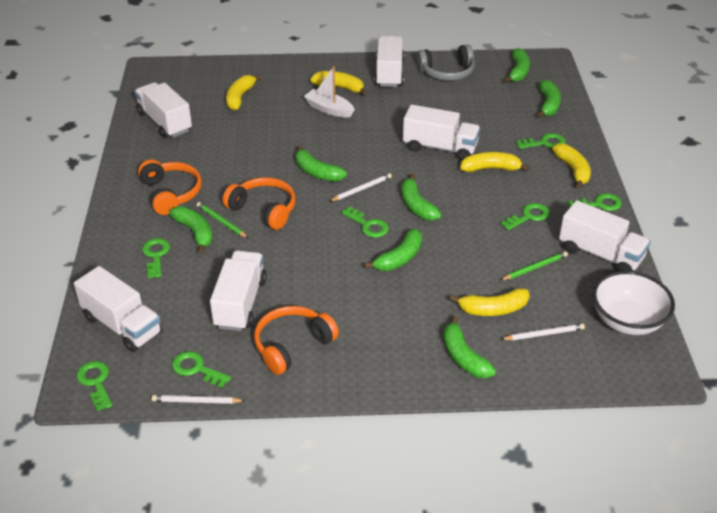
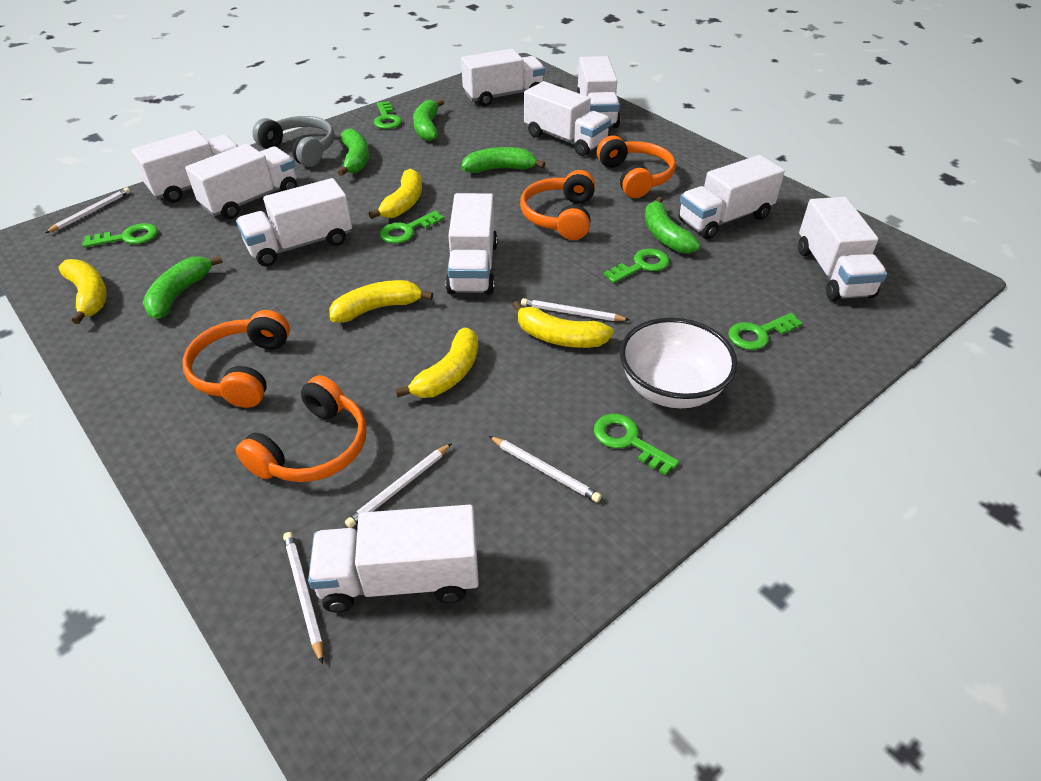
green banana: [169,206,213,253] [295,145,347,181] [364,228,422,271] [401,174,441,221] [443,316,496,378] [504,48,530,83] [537,80,561,118] = 7 -> [143,256,223,319] [338,129,369,176] [413,99,444,141] [461,147,545,173] [645,197,700,253] = 5
green key: [77,361,113,411] [142,238,170,278] [172,351,231,388] [341,206,389,238] [501,203,549,230] [516,133,566,149] [568,193,622,211] = 7 -> [82,223,158,248] [374,101,402,129] [380,211,444,244] [594,414,679,475] [604,249,669,283] [728,313,802,350] = 6
green pencil: [197,202,248,238] [501,251,568,280] = 2 -> none = 0
orange headphones: [138,159,202,215] [223,177,295,230] [254,306,339,375] = 3 -> [182,310,290,408] [236,375,366,482] [520,170,595,240] [597,136,676,198] = 4
white boat: [304,66,355,118] = 1 -> none = 0
white pencil: [151,395,245,404] [330,173,392,201] [502,323,585,340] = 3 -> [45,187,130,233] [283,532,323,664] [345,443,452,528] [489,436,602,502] [521,298,629,321] = 5
white truck: [74,266,162,352] [134,82,192,138] [210,251,267,331] [374,35,404,87] [403,105,480,160] [559,200,651,271] = 6 -> [131,130,238,203] [185,144,297,219] [236,178,352,266] [308,505,479,612] [445,193,498,295] [461,49,545,106] [524,81,611,156] [576,56,620,128] [678,155,785,239] [798,197,887,301] = 10

